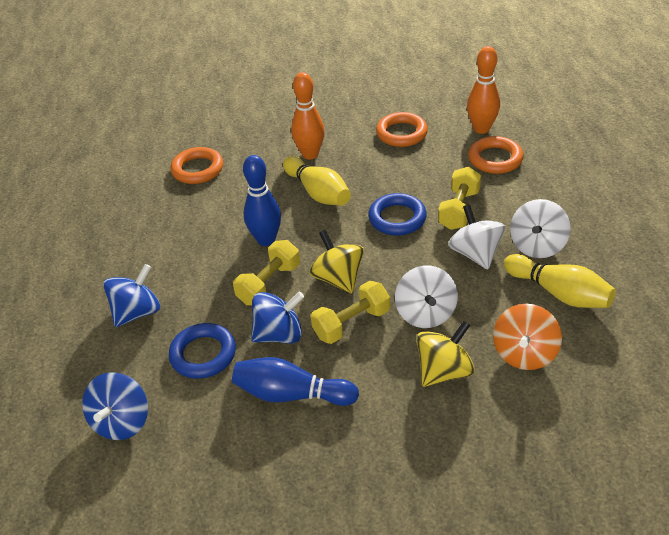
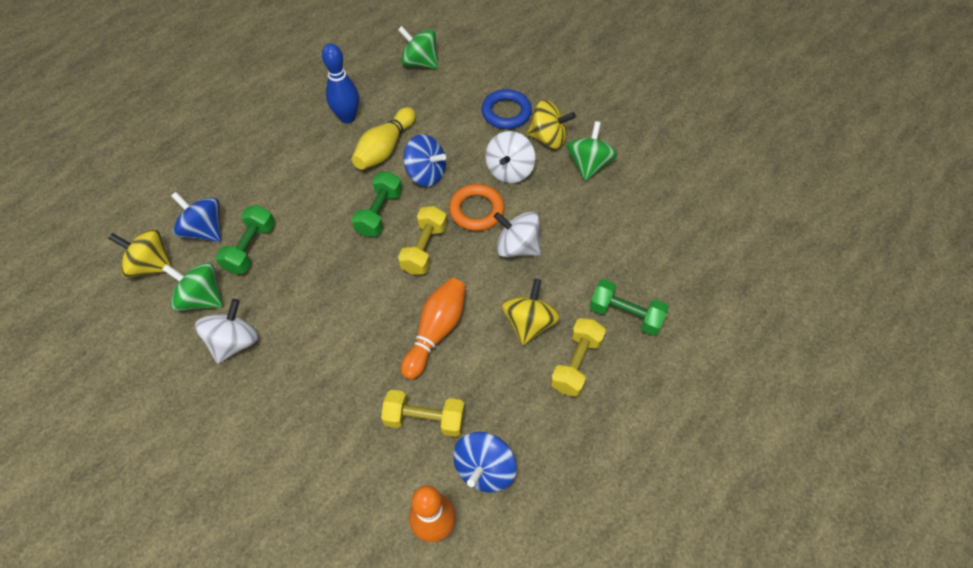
blue bowling pin: [232,357,359,406] [243,155,281,246] = 2 -> [322,43,359,123] = 1
blue ring: [169,323,236,379] [368,193,427,235] = 2 -> [481,89,532,129] = 1
green dumbbell: none = 0 -> [215,205,275,274] [352,171,402,237] [589,279,669,335] = 3
green spinning top: none = 0 -> [162,262,223,311] [398,26,438,69] [566,121,617,181] = 3
orange ring: [170,147,223,184] [376,112,428,147] [468,136,524,174] = 3 -> [449,184,504,231] = 1
orange spinning top: [493,304,562,370] = 1 -> none = 0
yellow bowling pin: [283,156,351,206] [504,254,616,308] = 2 -> [352,107,416,170] = 1
yellow spinning top: [309,230,364,294] [417,321,475,387] = 2 -> [108,229,172,278] [502,279,560,345] [527,100,576,149] = 3

